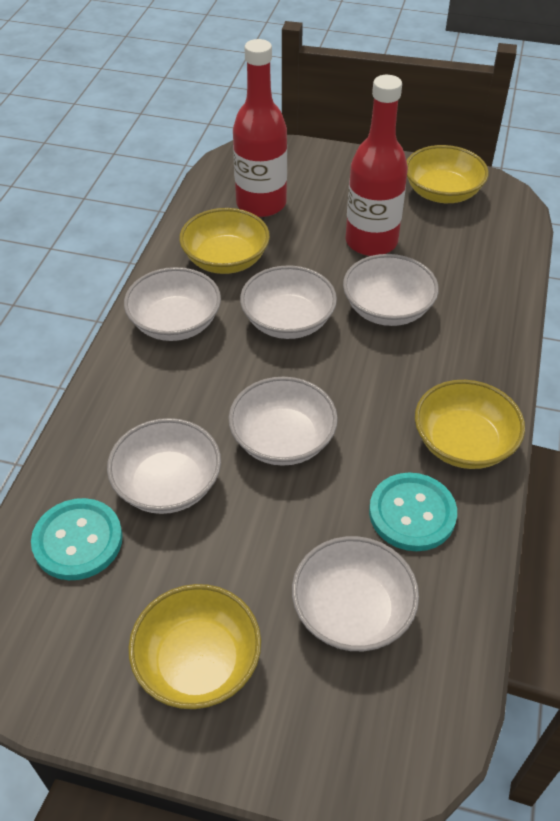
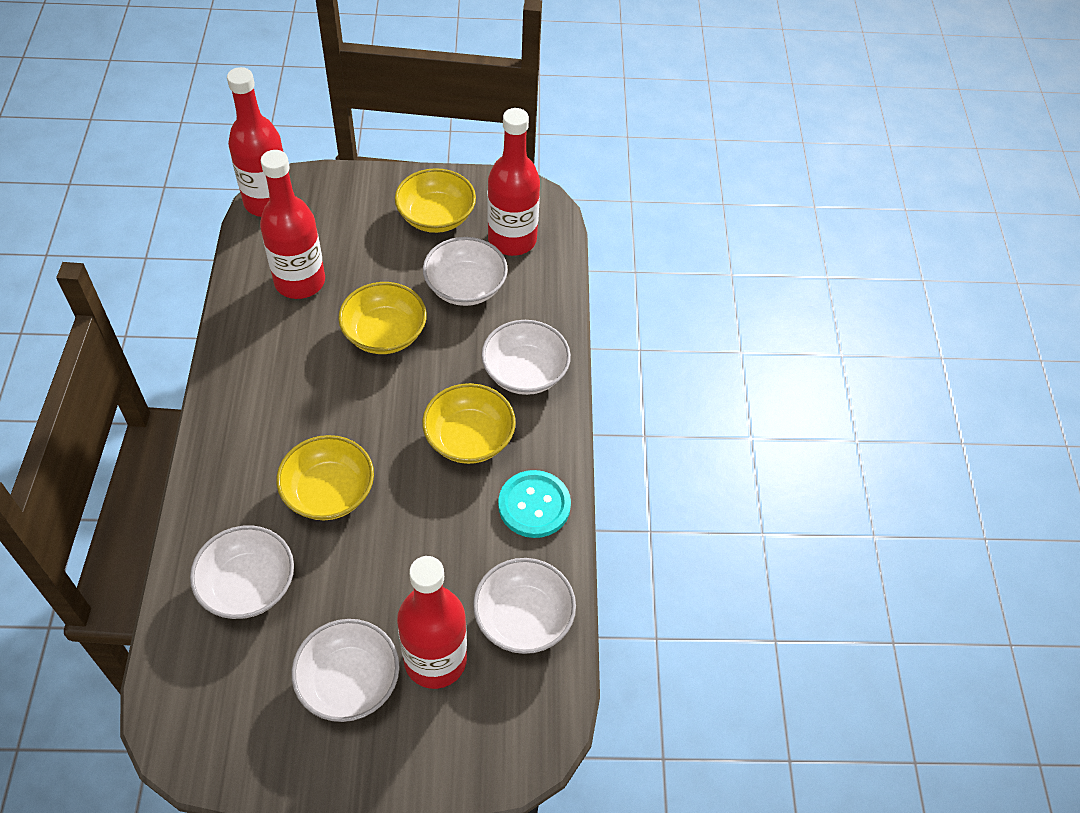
red bottle: [233,39,287,217] [346,75,408,256] = 2 -> [227,67,284,217] [260,150,325,299] [397,556,467,689] [487,108,540,256] = 4
turquoise button: [31,498,123,580] [369,473,457,551] = 2 -> [498,470,571,538] = 1
white bowl: [107,418,221,514] [124,267,221,341] [229,377,338,466] [240,265,337,339] [292,536,419,651] [343,254,439,326] = 6 -> [190,525,294,619] [291,619,400,722] [423,237,508,306] [473,558,576,654] [481,320,571,395] = 5

